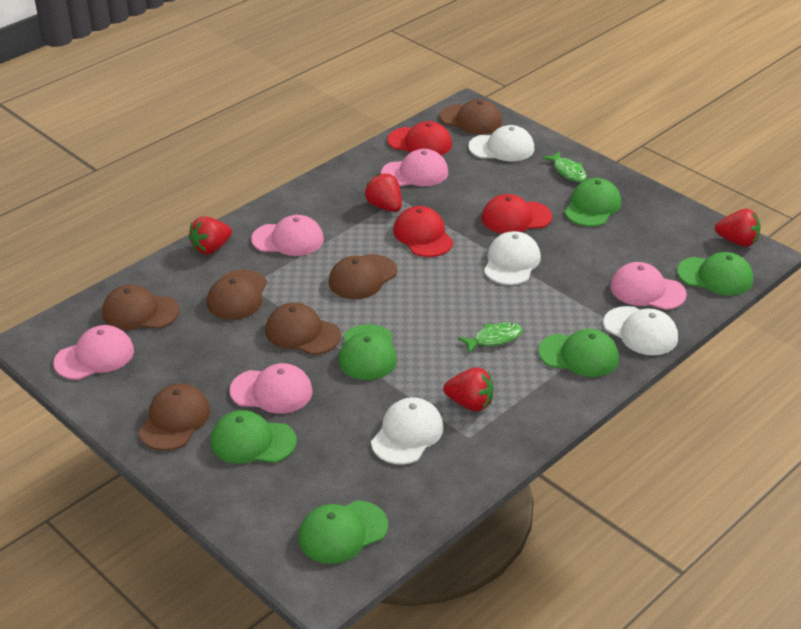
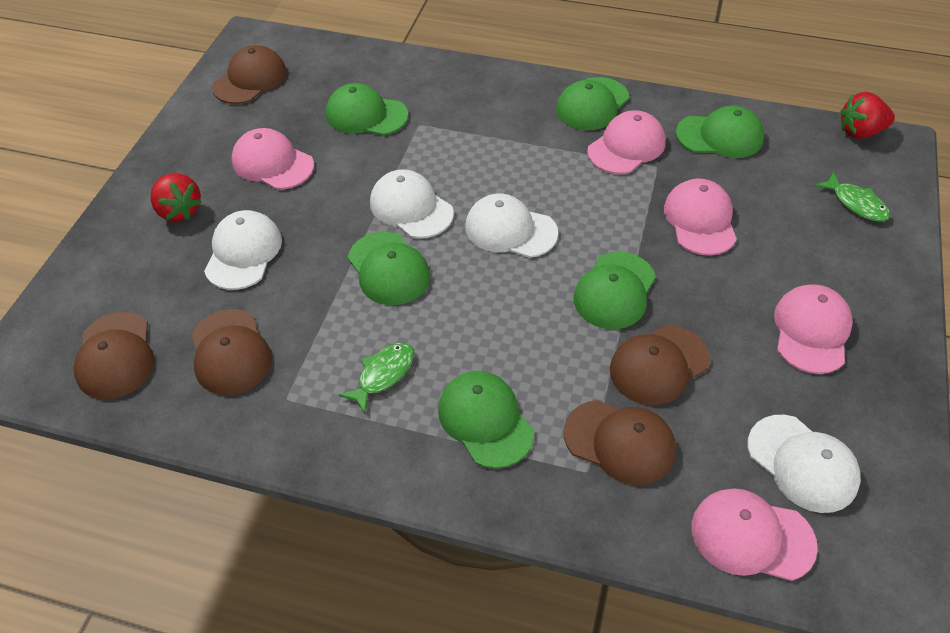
brown cap: [102,285,180,330] [138,383,210,451] [207,269,267,320] [265,303,341,355] [329,254,397,299] [440,99,502,134] = 6 -> [74,312,154,399] [191,309,272,395] [212,45,287,104] [564,400,676,485] [610,325,710,405] = 5
red cap: [387,121,452,155] [393,206,454,257] [482,194,552,234] = 3 -> none = 0
red strawberry: [189,217,232,255] [364,173,402,212] [443,367,494,411] [715,209,761,247] = 4 -> [151,174,202,221] [840,92,895,139] = 2

